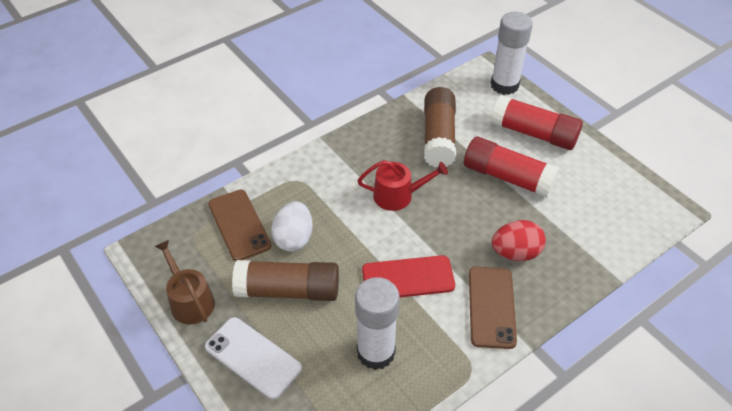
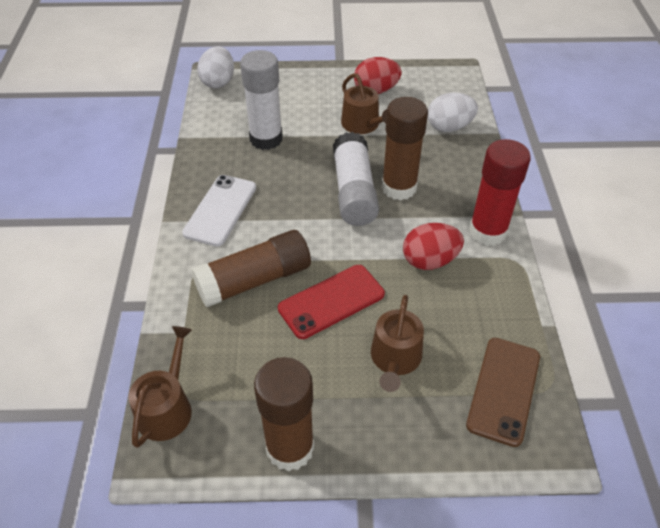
brown glue stick: [232,260,339,301] [424,87,456,167] = 2 -> [191,230,311,307] [254,357,314,472] [381,97,428,200] = 3
brown phone: [208,190,271,261] [469,267,517,349] = 2 -> [466,338,540,447] = 1
brown watering can: [154,240,215,324] = 1 -> [129,326,192,448] [341,73,387,134] [371,295,424,392] = 3
red egg: [492,220,546,261] = 1 -> [354,57,402,94] [403,223,464,270] = 2
red glue stick: [464,136,560,198] [491,95,583,150] = 2 -> [469,139,531,246] = 1
red watering can: [358,160,448,211] = 1 -> none = 0
white egg: [271,201,313,252] = 1 -> [197,46,234,89] [428,92,478,132] = 2

